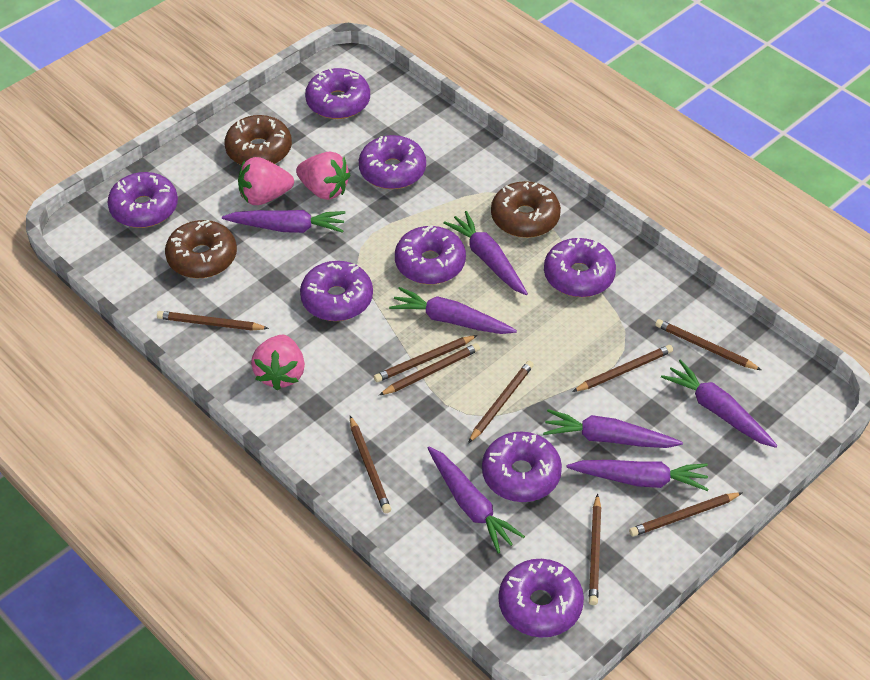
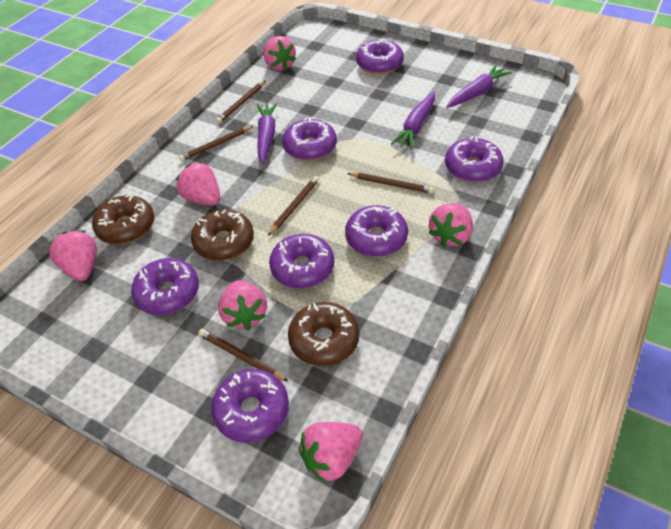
brown pencil: [157,311,269,331] [350,416,391,513] [374,335,478,382] [379,343,480,395] [468,361,534,443] [572,345,673,392] [589,494,601,605] [629,492,743,537] [655,319,761,370] = 9 -> [179,126,253,161] [198,329,288,381] [216,80,266,123] [268,176,319,236] [347,173,434,194] = 5
pink strawberry: [238,157,294,205] [251,335,305,391] [296,152,350,200] = 3 -> [49,230,97,281] [176,162,220,205] [218,280,267,330] [263,36,296,71] [299,422,363,483] [428,203,473,247] = 6
purple carrot: [222,210,346,233] [389,287,517,334] [428,447,525,554] [443,211,528,295] [543,409,683,448] [567,460,708,491] [661,359,778,448] = 7 -> [257,102,278,164] [391,92,435,149] [447,65,512,108] = 3
purple donut: [107,172,178,228] [300,261,373,321] [305,68,370,119] [359,135,426,189] [395,225,466,284] [482,431,562,502] [498,559,584,638] [544,238,616,297] = 8 -> [131,258,199,315] [211,369,289,443] [269,234,334,288] [282,117,337,161] [345,205,408,257] [356,38,404,74] [445,136,504,182] = 7

